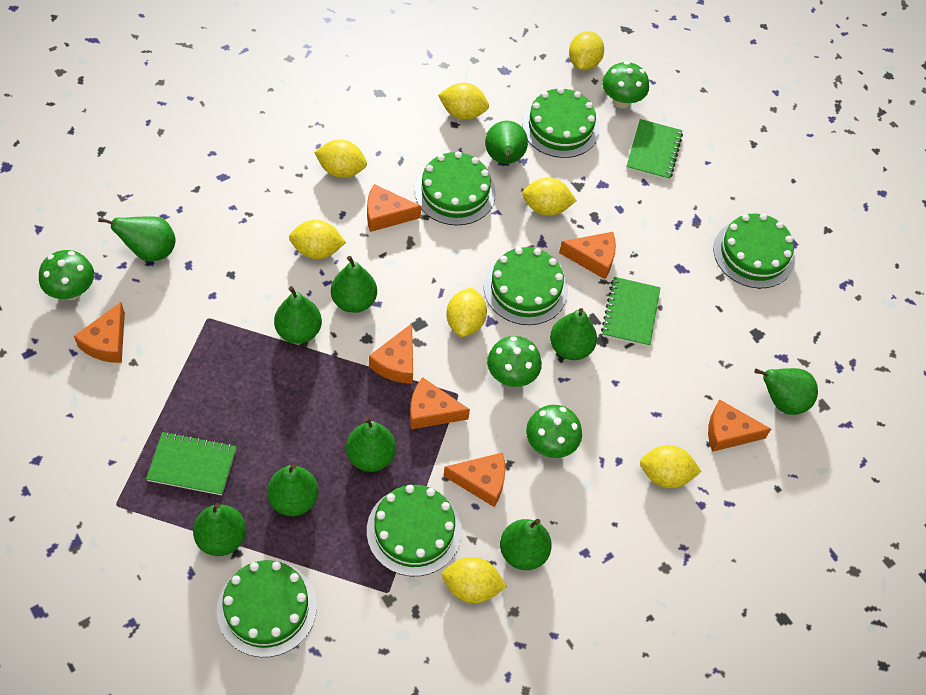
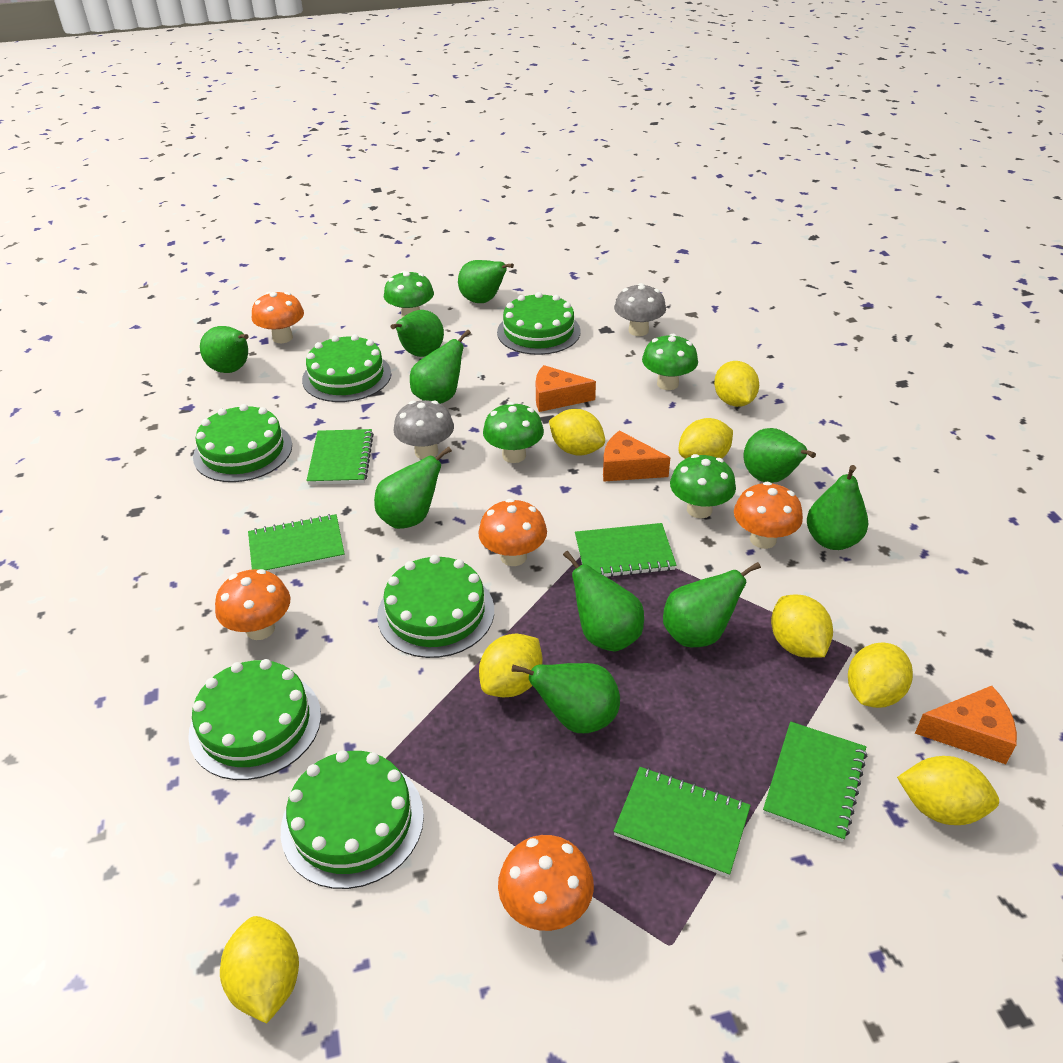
green notebook: [146,432,236,495] [601,277,661,347] [626,119,683,181] = 3 -> [248,514,345,573] [306,429,374,485] [575,523,676,577] [614,767,751,877] [763,722,867,842] = 5
grey mushroom: none = 0 -> [393,400,454,459] [614,283,666,336] = 2
orange cheese: [74,302,125,363] [367,184,421,232] [369,323,413,384] [410,377,470,429] [443,452,505,507] [559,232,616,279] [708,399,771,452] = 7 -> [536,365,596,412] [603,430,670,482] [915,686,1017,764] = 3
orange mushroom: none = 0 -> [215,569,290,640] [252,292,304,343] [478,499,547,566] [498,835,594,931] [734,482,803,549] = 5

